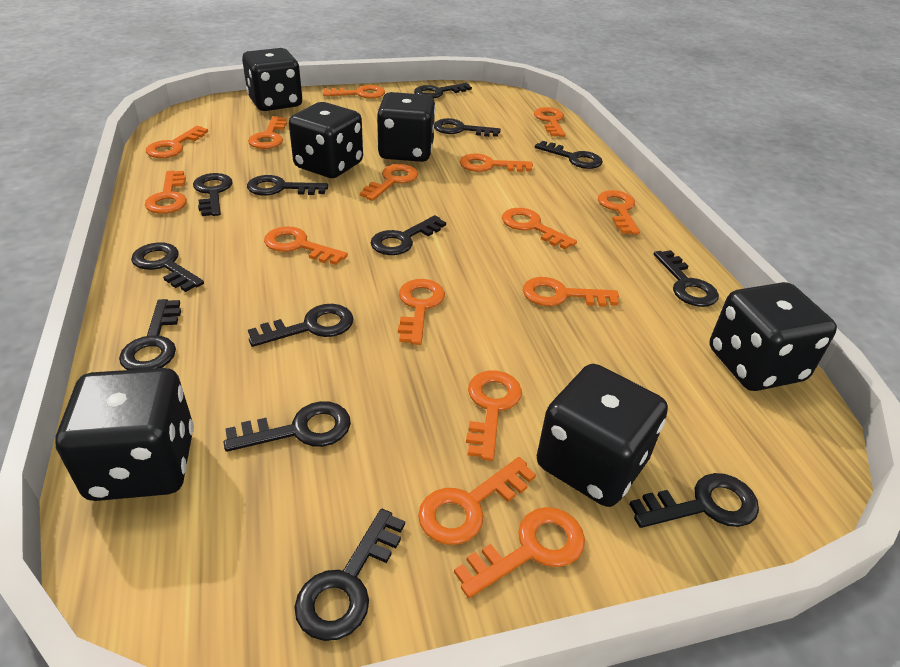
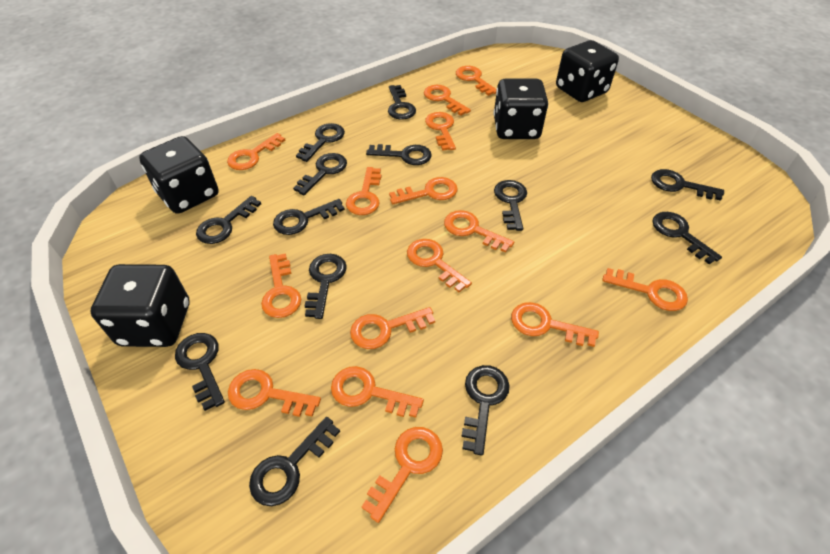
black dice: [55,368,194,501] [242,48,302,111] [289,102,363,178] [377,92,436,162] [537,364,668,507] [709,282,837,391] = 6 -> [90,264,189,347] [139,136,219,214] [493,79,548,139] [556,40,619,102] = 4

